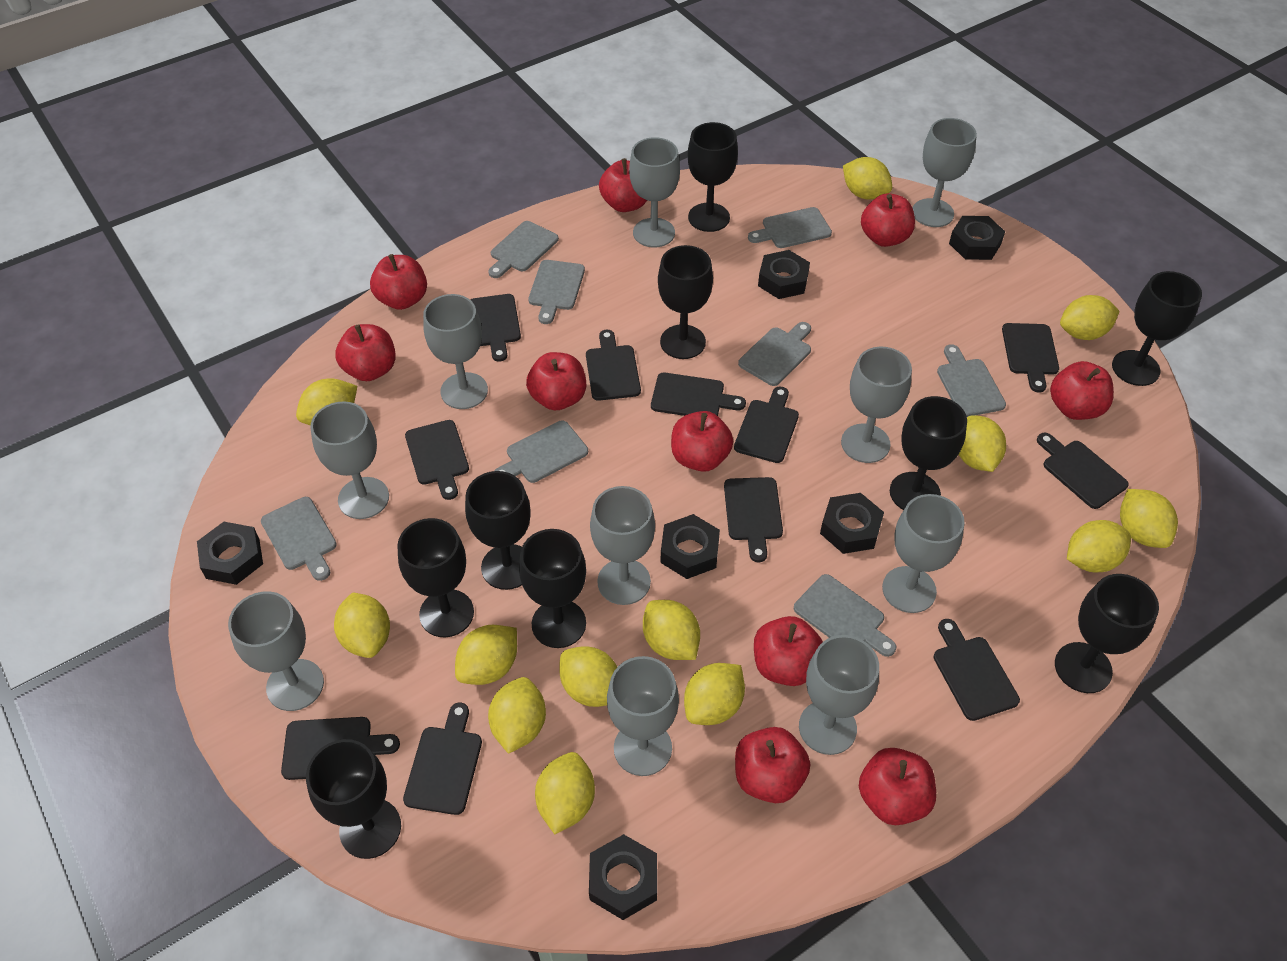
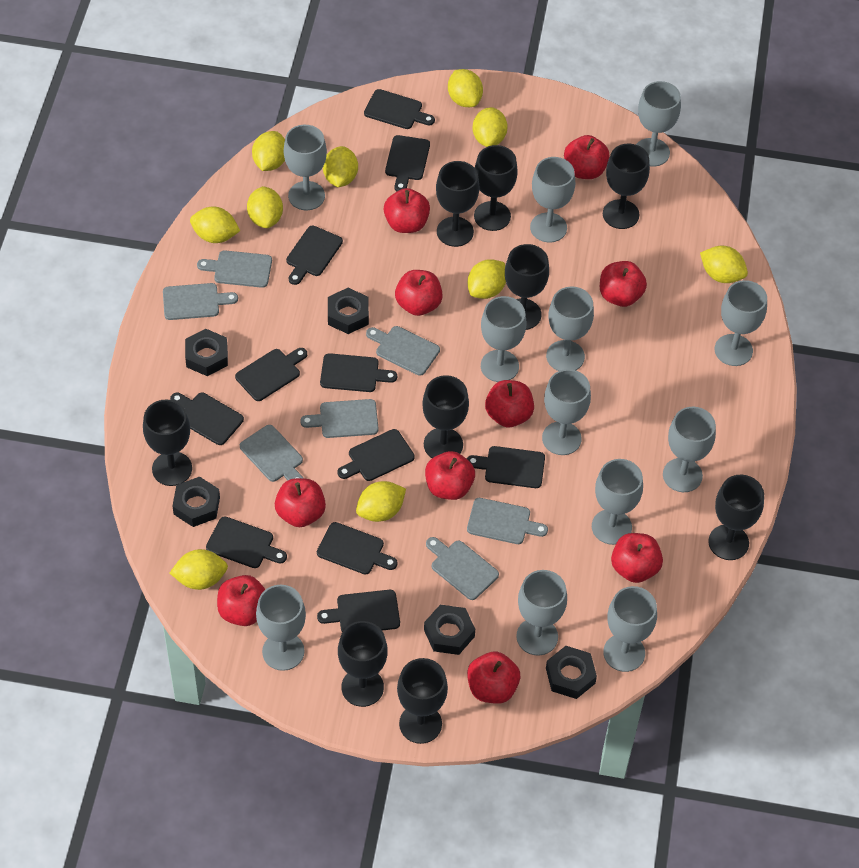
black nut: [197,522,263,585] [589,834,657,920] [660,514,720,579] [758,250,810,299] [820,493,884,554] [949,216,1005,260] = 6 -> [172,477,220,527] [185,329,228,376] [328,288,369,334] [424,605,475,655] [546,646,597,699] = 5
grey cutting board: [261,497,337,581] [488,221,559,278] [494,420,588,483] [528,260,585,324] [738,322,811,386] [748,207,832,248] [794,574,896,657] [937,344,1006,417] = 8 -> [163,283,238,320] [197,250,272,288] [240,425,303,482] [300,399,379,438] [366,326,440,376] [426,537,499,600] [467,498,548,544] = 7
grey goblet: [228,591,324,711] [310,401,389,519] [423,294,488,409] [590,486,655,605] [607,656,679,776] [629,137,680,247] [799,635,879,755] [841,347,912,463] [882,494,965,613] [913,118,977,227] = 10 -> [256,585,306,671] [284,125,327,210] [481,296,526,382] [516,570,567,656] [530,157,575,242] [542,369,591,455] [546,286,594,371] [592,459,643,545] [603,586,657,672] [636,81,681,166] [663,407,716,492] [715,280,767,366] = 12
yellow lemon: [296,378,357,425] [334,592,390,658] [455,625,517,685] [488,677,546,754] [535,752,595,834] [559,646,617,707] [643,600,700,660] [684,663,745,725] [843,157,892,200] [958,415,1006,472] [1060,295,1120,340] [1067,520,1131,572] [1120,489,1178,548] = 13 -> [170,549,228,590] [190,206,240,243] [247,186,283,228] [252,131,285,171] [323,146,358,187] [356,481,406,522] [448,69,483,107] [467,259,506,299] [473,107,508,147] [700,246,748,283] = 10

